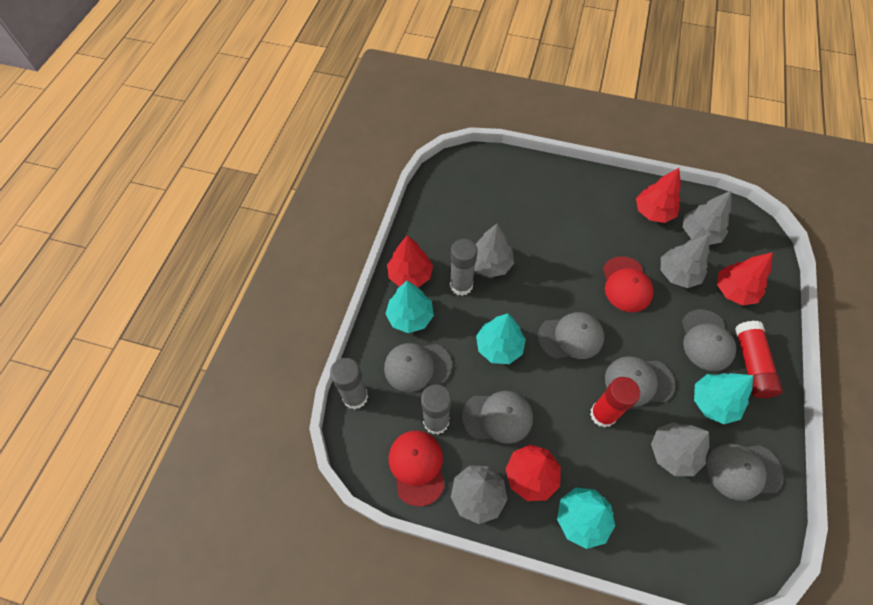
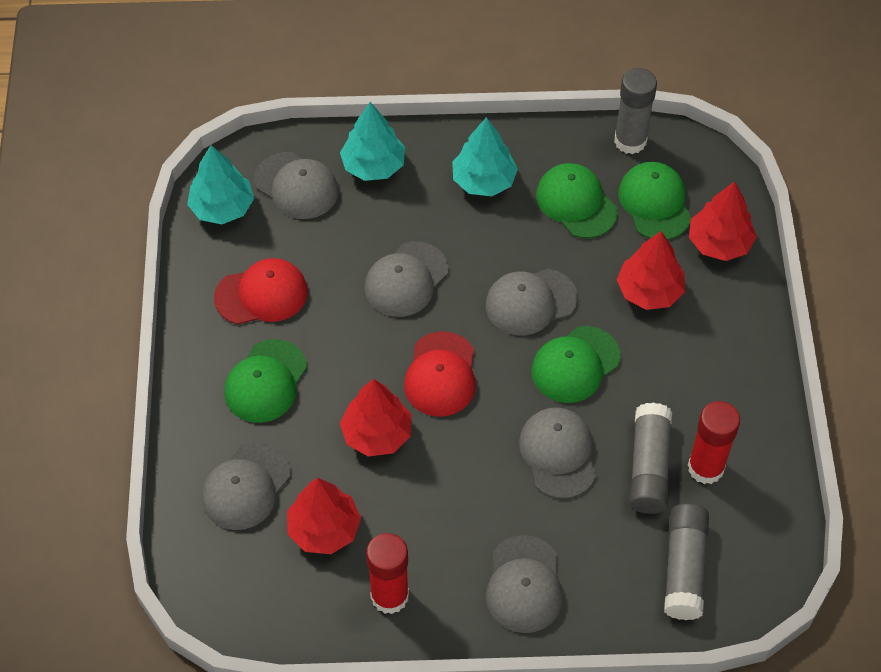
green cap: none = 0 -> [224,339,307,423] [531,326,621,403] [536,163,618,238] [618,162,691,240] = 4
grey tree: [451,465,507,524] [474,224,514,278] [651,422,709,476] [661,234,710,288] [683,191,731,245] = 5 -> none = 0
turquoise tree: [385,281,434,333] [476,314,526,364] [557,488,615,549] [694,373,753,424] = 4 -> [187,145,254,224] [340,102,405,181] [452,117,518,196] = 3

